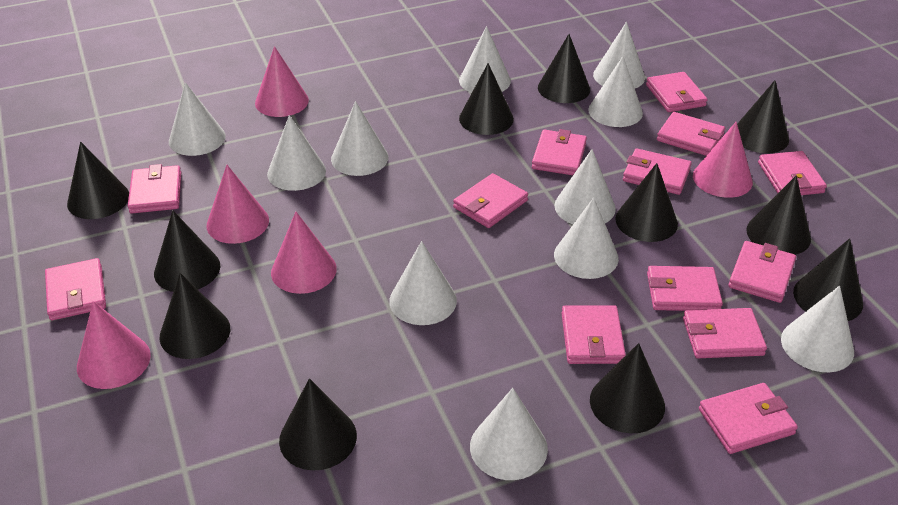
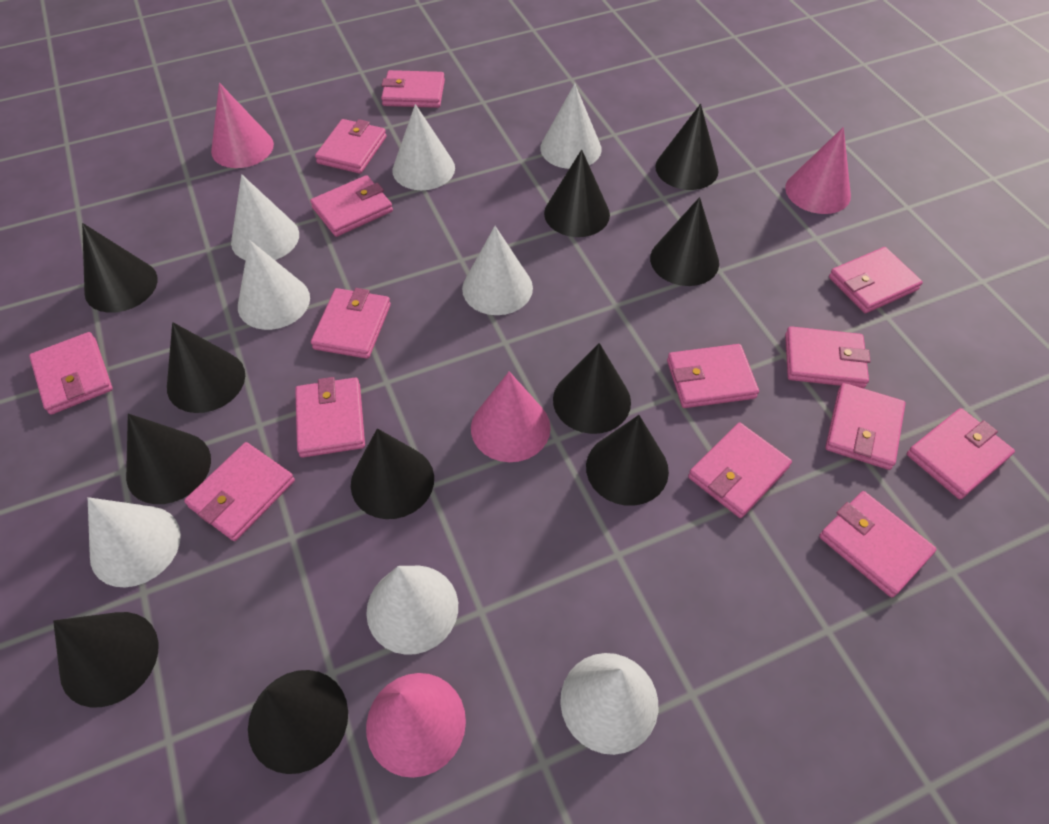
pink cone: [77,301,151,389] [207,165,269,244] [255,46,309,117] [271,211,337,294] [693,121,753,198] = 5 -> [211,83,274,168] [366,673,466,778] [471,371,551,462] [785,127,851,214] = 4
pink wallet: [45,258,106,320] [128,164,181,213] [453,173,528,228] [532,129,587,175] [561,305,626,364] [623,148,692,195] [646,72,708,112] [647,266,723,311] [657,112,725,156] [683,308,767,358] [699,383,798,454] [728,241,796,303] [758,151,827,195] = 13 -> [29,332,113,415] [184,442,295,541] [295,377,365,458] [310,175,393,237] [311,288,391,359] [315,119,386,174] [381,70,445,108] [667,344,759,408] [688,423,792,518] [785,326,871,388] [819,491,937,598] [825,383,906,470] [829,247,923,313] [907,408,1015,499] = 14
white cone: [169,82,226,156] [267,115,326,191] [331,101,388,176] [389,241,457,325] [459,26,511,93] [470,388,548,480] [554,149,616,224] [554,197,619,279] [588,56,643,127] [593,22,645,88] [781,285,854,372] = 11 -> [88,497,181,587] [231,174,299,261] [238,240,310,330] [366,566,458,655] [392,104,455,190] [462,226,533,315] [540,83,602,169] [560,653,658,755] = 8

